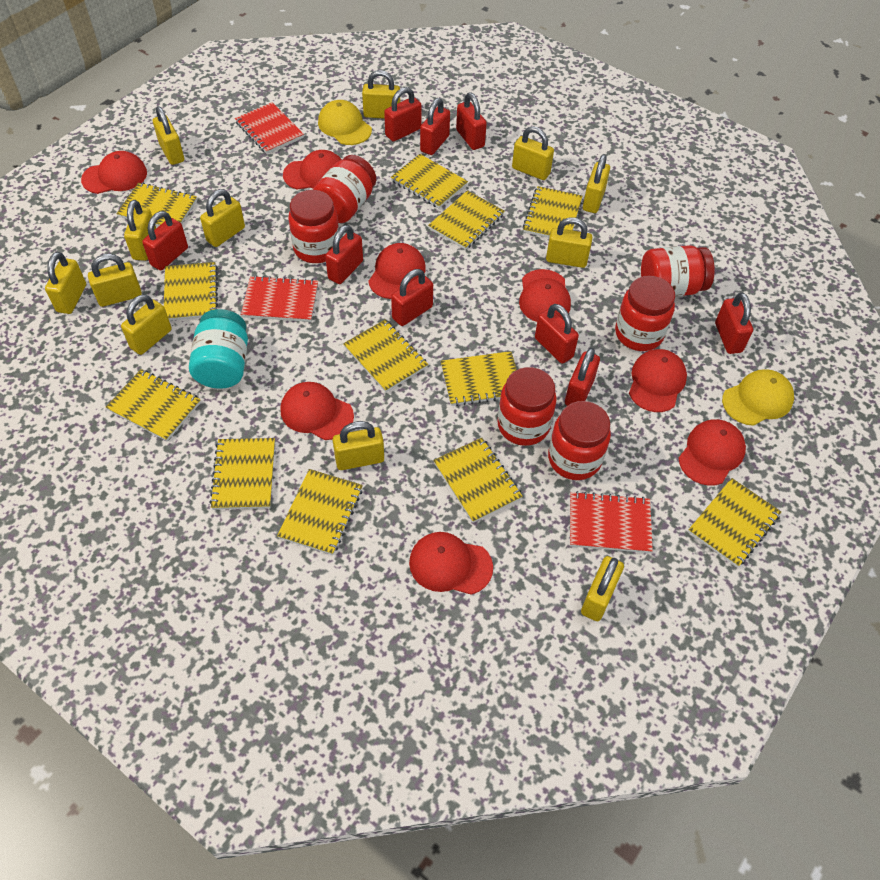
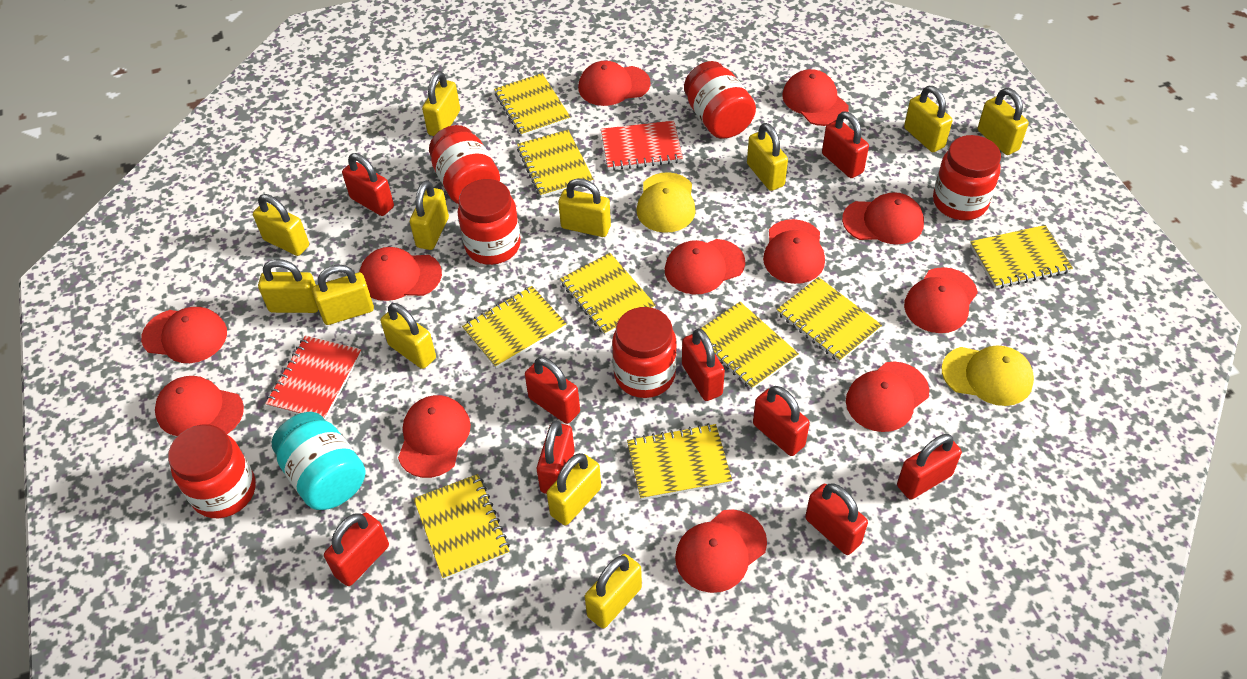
red cap: [81,151,147,194] [280,382,354,440] [283,150,342,189] [368,243,426,299] [409,532,493,595] [519,269,571,322] [629,349,687,412] [679,419,746,486] = 8 -> [141,307,227,363] [155,376,244,436] [359,247,442,301] [398,395,471,478] [578,61,651,106] [665,239,745,294] [675,509,767,593] [763,219,825,284] [782,69,849,126] [842,192,924,245] [846,362,929,432] [904,267,978,333] = 12
red notebook: [235,102,304,154] [241,276,318,322] [570,491,653,553] = 3 -> [265,336,362,420] [601,121,683,171] = 2
yellow notebook: [106,369,201,441] [117,182,197,227] [164,262,218,321] [209,438,275,510] [277,469,363,555] [343,319,428,392] [391,154,468,208] [428,190,504,250] [433,438,523,523] [441,351,517,406] [523,186,582,238] [688,478,781,567] = 12 -> [413,474,510,580] [462,286,566,369] [494,73,570,137] [517,130,593,198] [560,253,656,336] [627,424,732,500] [700,302,799,390] [777,277,882,362] [970,225,1073,289] = 9

